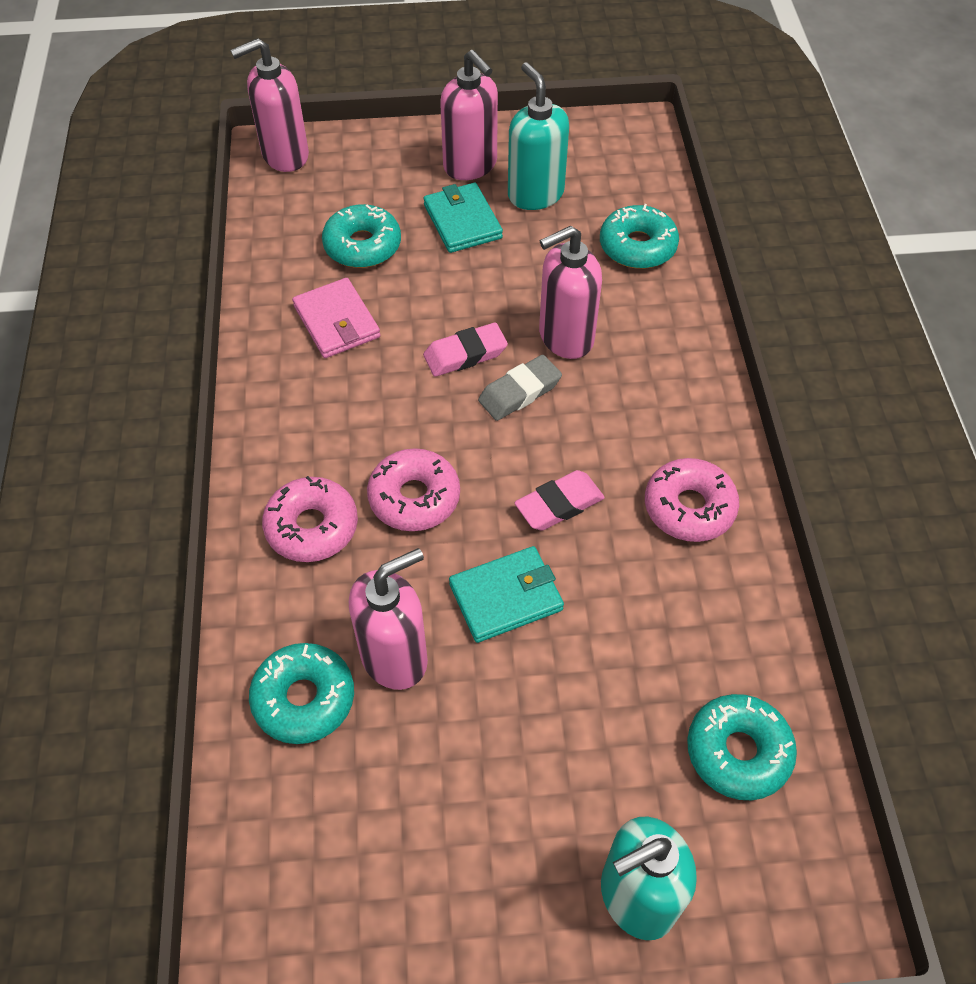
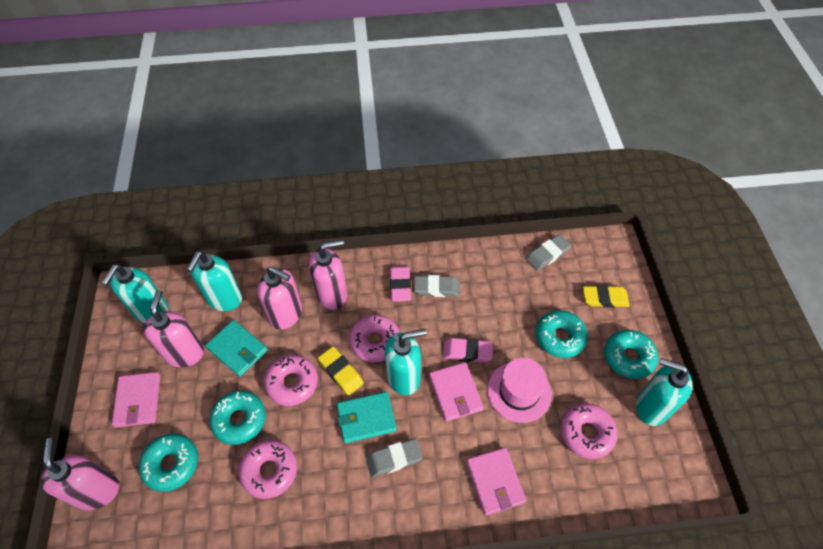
grey eraser: [478,355,562,421] = 1 -> [366,439,422,477] [414,275,460,297] [526,234,571,271] = 3
pink donut: [262,476,358,562] [367,448,460,531] [645,458,739,542] = 3 -> [239,440,297,499] [264,355,318,406] [349,315,400,362] [560,403,618,459] = 4
pink hat: none = 0 -> [487,358,552,423] = 1
pink wallet: [292,278,380,358] = 1 -> [112,372,160,427] [429,362,484,422] [466,447,526,516] = 3
turquoise soap dispenser: [508,62,569,210] [601,817,697,940] = 2 -> [102,264,169,323] [186,251,242,311] [385,329,427,395] [636,358,693,426] = 4
yellow eraser: none = 0 -> [318,347,364,396] [583,285,630,308] = 2

